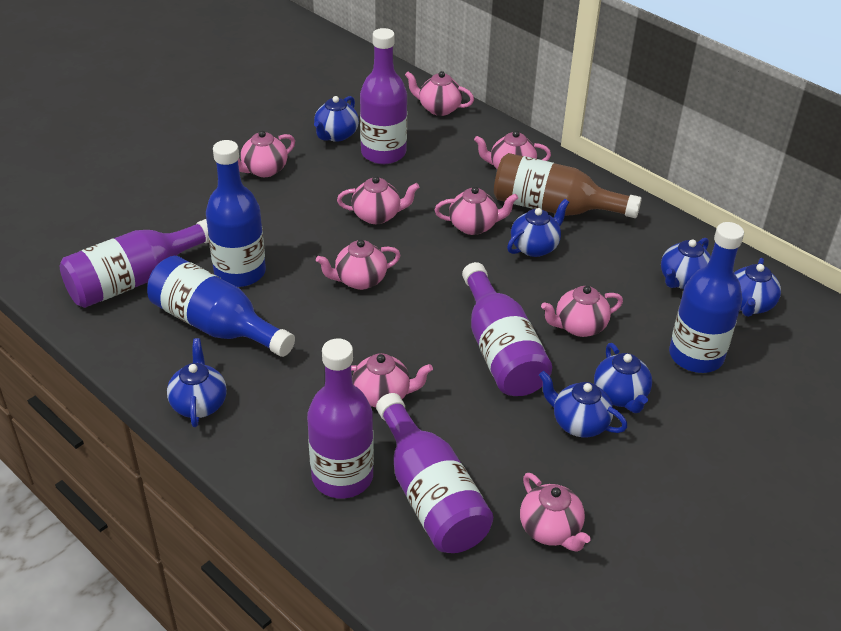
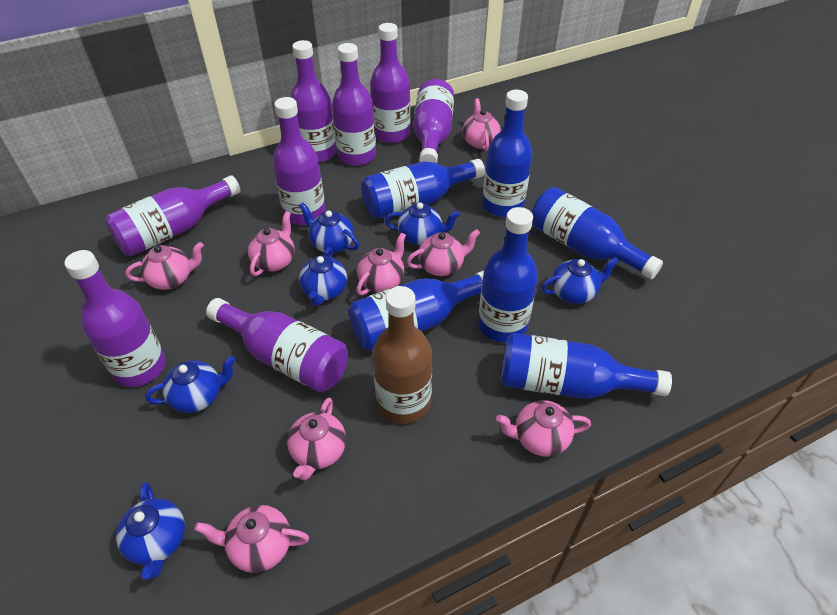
blue bottle: [147,256,295,357] [206,140,266,287] [669,222,744,373] = 3 -> [349,271,484,351] [361,159,485,219] [478,207,538,343] [482,90,532,217] [501,333,672,399] [531,187,663,279] = 6
blue teapot: [167,338,227,427] [314,96,359,142] [507,199,569,257] [539,371,628,437] [594,343,652,413] [661,238,711,289] [734,258,781,317] = 7 -> [116,482,185,580] [145,356,236,413] [299,202,359,253] [299,247,347,306] [385,202,460,245] [541,257,619,304] = 6
pink teapot: [238,131,295,177] [316,239,401,290] [337,176,419,224] [351,353,433,407] [405,71,474,116] [435,187,518,235] [474,131,551,170] [520,473,591,552] [541,286,623,337] = 9 -> [125,242,204,290] [194,505,309,573] [248,211,295,276] [287,398,346,480] [357,233,406,295] [407,229,480,276] [463,98,501,151] [496,400,591,457] = 8
purple bottle: [60,219,209,308] [307,338,374,498] [360,28,407,164] [376,393,493,553] [462,262,552,396] = 5 -> [64,250,166,387] [105,175,241,256] [206,298,348,392] [273,97,326,225] [291,40,336,163] [332,43,376,166] [370,23,411,143] [413,79,454,163] = 8

